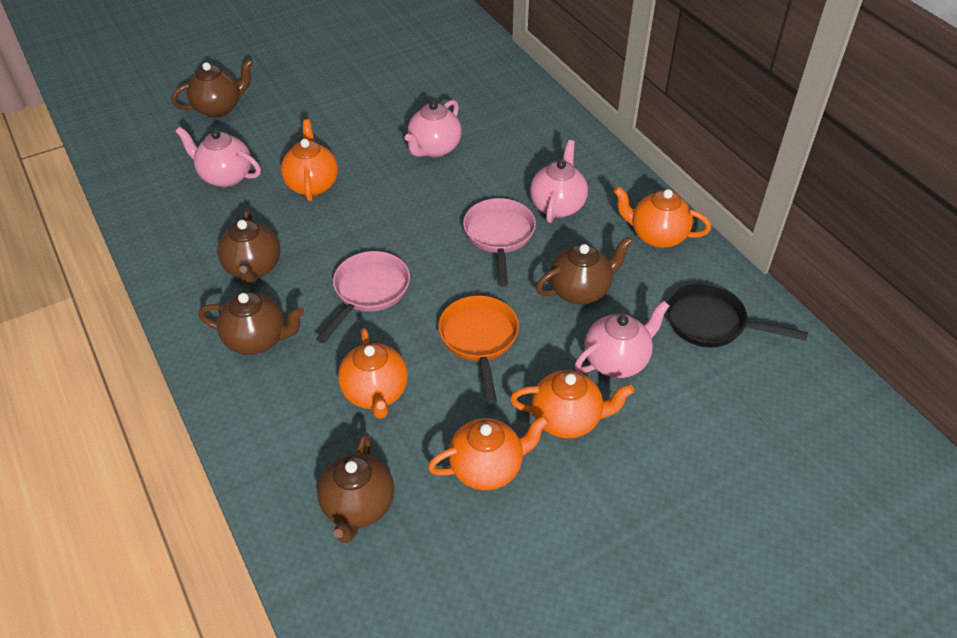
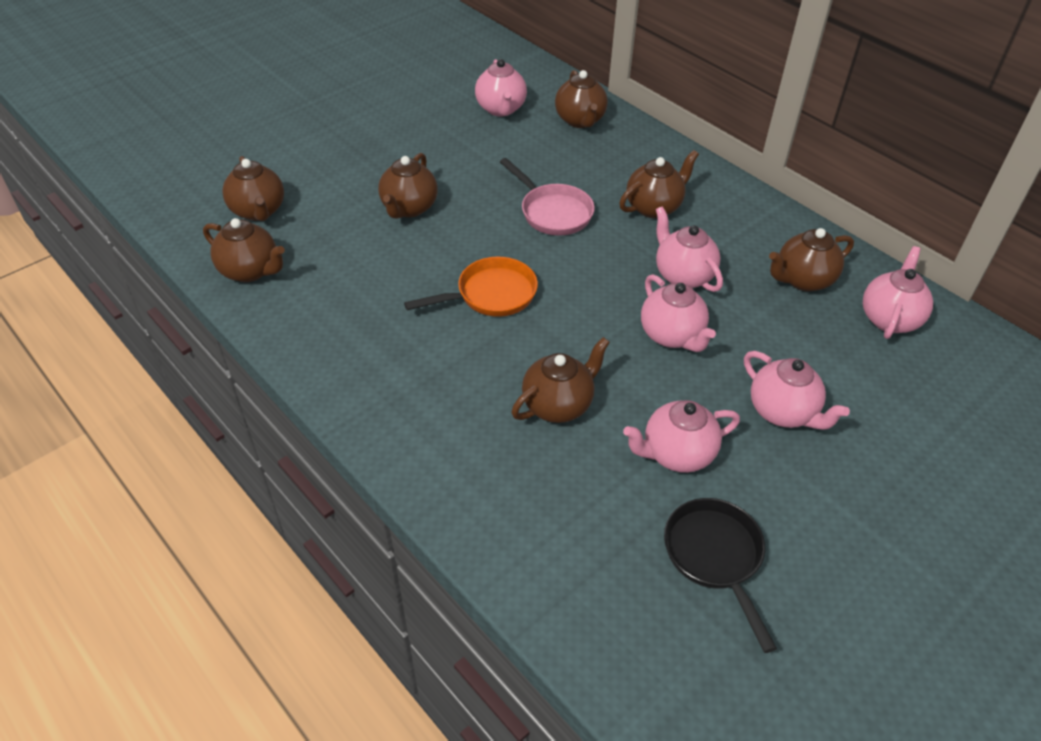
brown teapot: [172,59,253,118] [198,292,304,355] [217,210,281,285] [317,433,394,543] [536,237,633,305] = 5 -> [203,218,285,282] [222,156,284,221] [378,153,438,219] [512,337,610,423] [555,70,608,128] [619,150,699,218] [769,228,854,292] = 7
orange teapot: [281,119,338,202] [338,328,408,419] [428,415,549,490] [510,370,634,439] [614,186,711,248] = 5 -> none = 0
pink pan: [316,251,410,343] [463,198,536,286] = 2 -> [500,158,595,236] = 1
pink teapot: [175,127,261,187] [405,100,462,157] [530,140,588,223] [575,301,669,378] = 4 -> [475,59,527,116] [623,400,740,473] [641,274,716,352] [656,206,723,292] [744,351,850,430] [863,246,933,339] = 6

